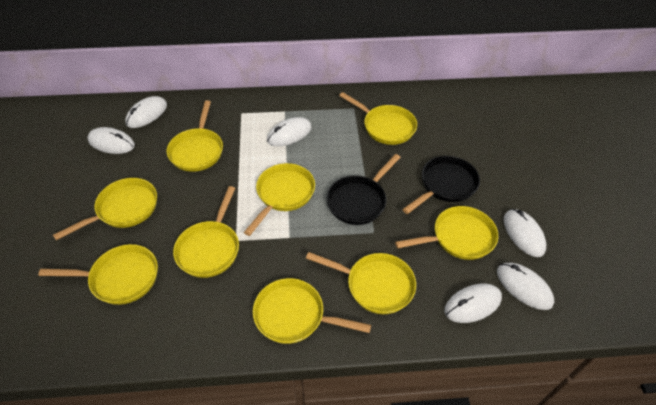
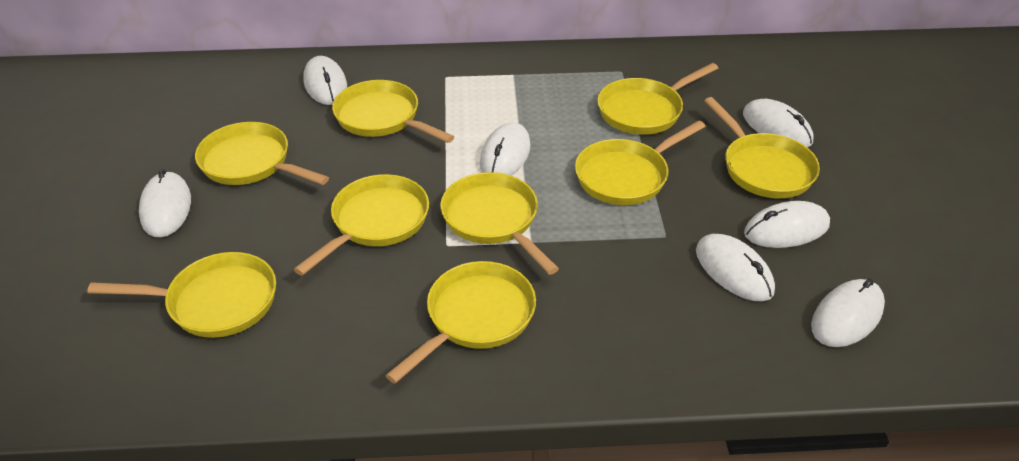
black pan: [326,154,401,225] [402,156,480,214] = 2 -> none = 0
white mouse: [87,127,135,154] [125,96,167,128] [267,117,312,146] [444,283,502,323] [497,263,554,310] [504,209,546,257] = 6 -> [139,169,191,237] [303,56,347,105] [480,123,531,176] [696,234,775,302] [743,99,813,147] [744,201,830,248] [811,278,885,347] = 7

